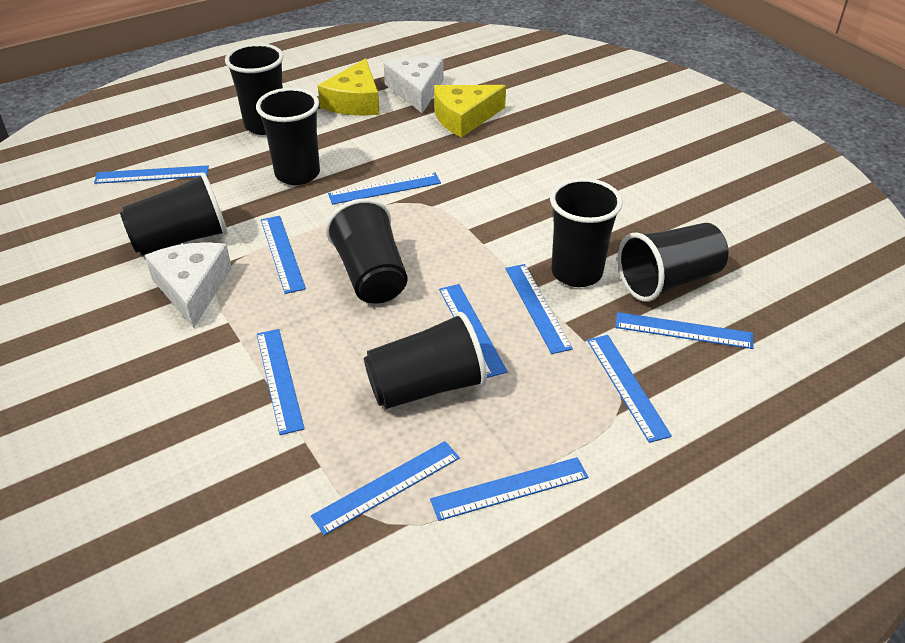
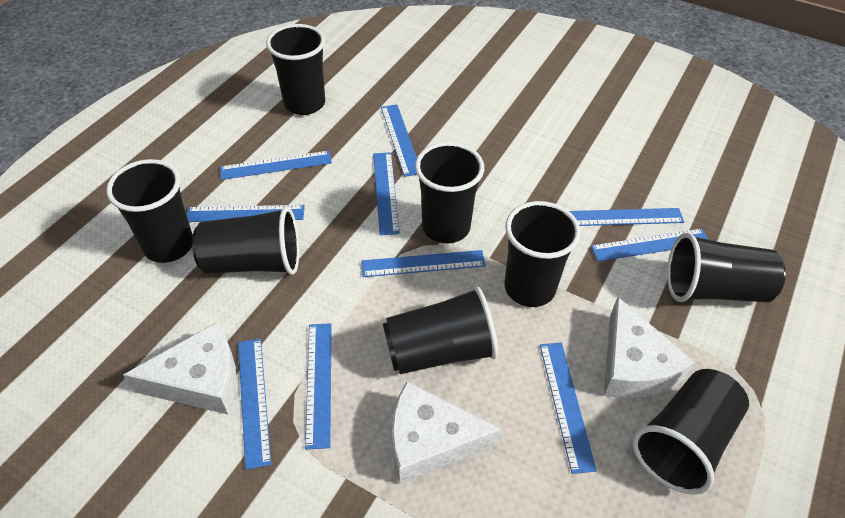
black cup: [120,173,228,255] [225,43,284,135] [256,88,320,185] [326,198,407,304] [364,312,487,409] [550,178,623,287] [618,223,728,302] = 7 -> [106,159,193,263] [192,207,299,275] [266,24,325,115] [383,287,498,374] [415,142,484,243] [505,201,581,307] [632,369,749,495] [667,233,786,302] = 8
white cheese: [145,242,232,328] [384,56,444,114] = 2 -> [123,322,236,414] [392,381,502,484] [604,297,695,398] = 3
yellow cheese: [318,58,380,115] [434,85,506,138] = 2 -> none = 0

